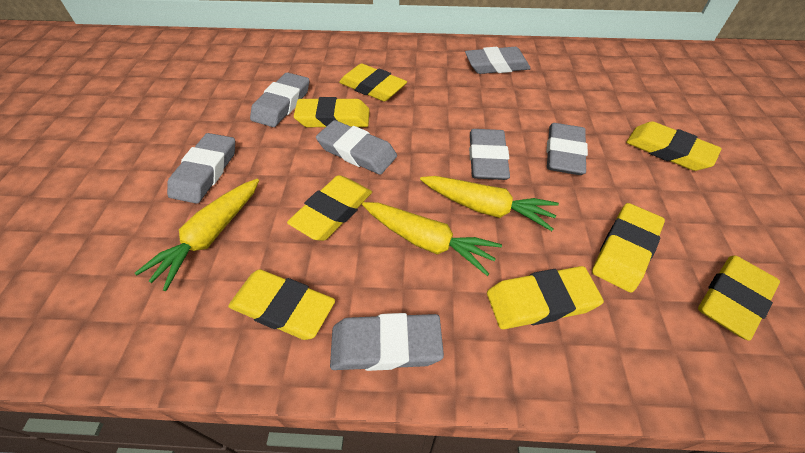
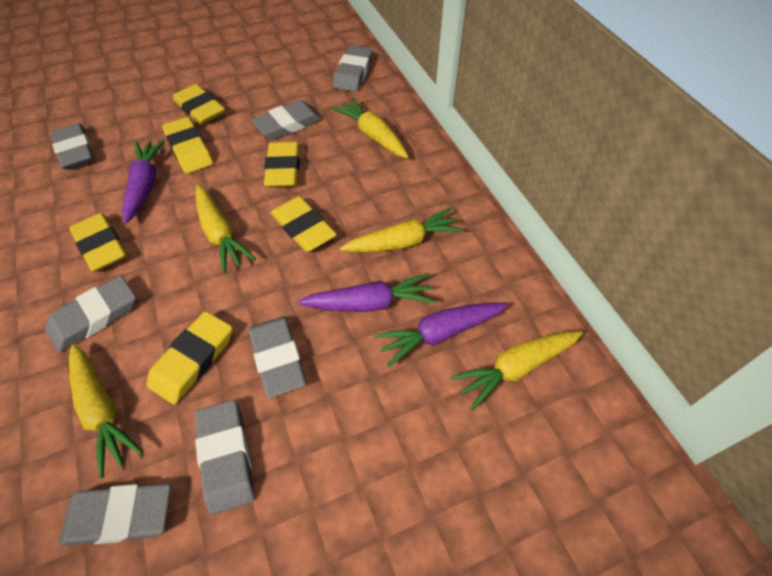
purple carrot: none = 0 -> [122,140,165,224] [298,273,436,312] [374,302,508,367] = 3
yellow carrot: [135,179,259,291] [362,202,502,276] [420,176,559,231] = 3 -> [69,344,143,478] [195,185,256,273] [332,98,409,158] [340,208,464,252] [451,331,583,410] = 5
yellow eraser: [228,269,335,340] [287,175,372,241] [294,97,370,127] [339,64,407,102] [487,266,604,329] [592,203,665,292] [626,121,722,171] [698,255,780,341] = 8 -> [69,213,127,272] [147,311,232,404] [162,117,213,174] [173,84,225,125] [264,142,300,187] [271,196,337,252] = 6

